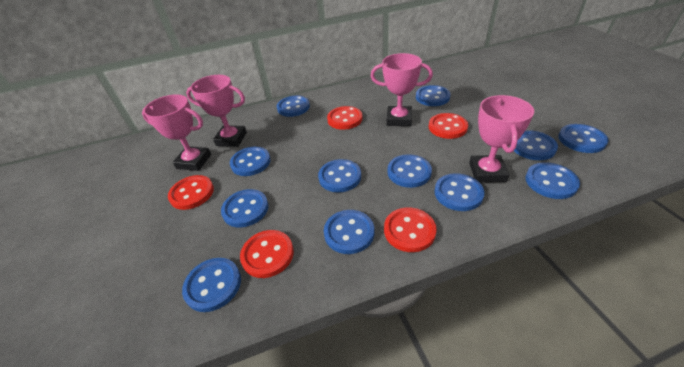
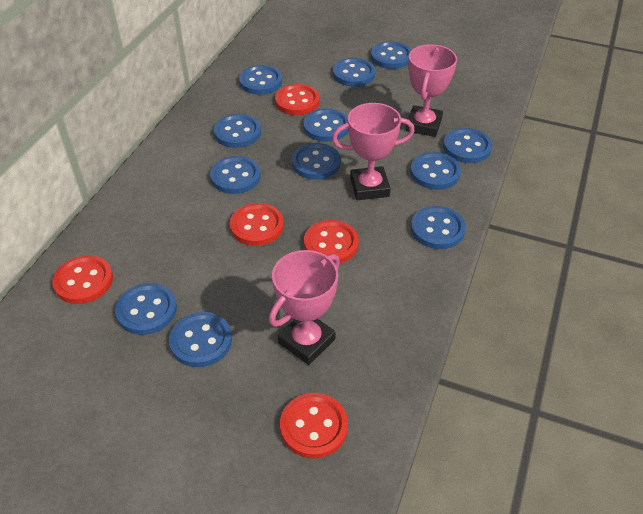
pink trophy: [142,95,211,171] [186,75,247,147] [371,53,433,126] [469,95,534,183] = 4 -> [269,250,340,365] [332,103,415,200] [406,44,457,137] = 3

